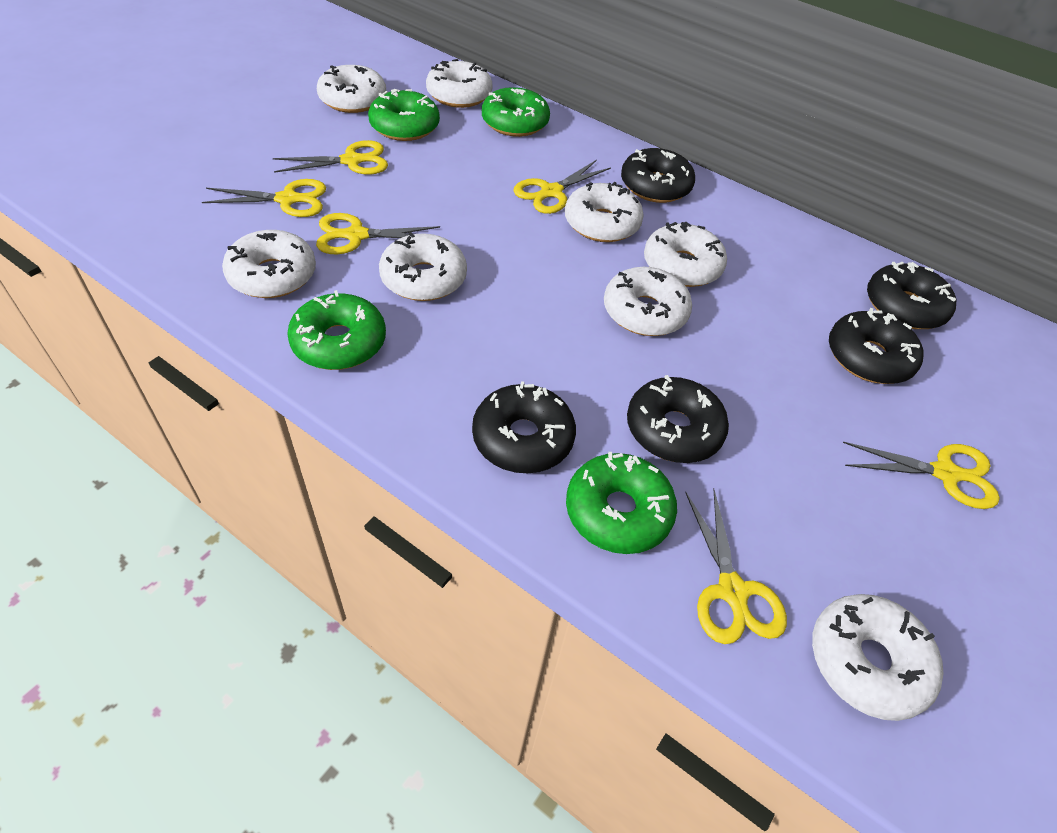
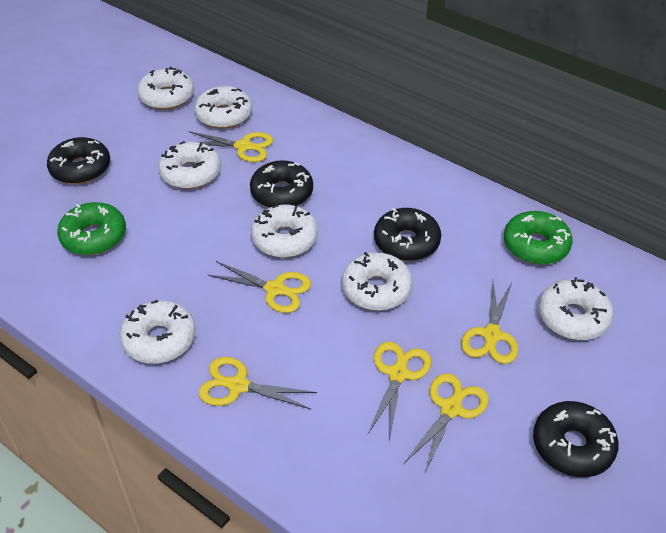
black donut: [472,381,576,473] [621,148,695,203] [627,375,729,463] [829,308,923,384] [867,262,956,329] = 5 -> [47,137,110,184] [250,160,313,208] [374,208,441,261] [533,401,619,477] = 4
green donut: [287,290,386,370] [368,89,440,141] [482,87,550,137] [566,452,677,554] = 4 -> [57,202,126,255] [504,211,573,265] = 2
white donut: [222,230,316,298] [317,65,386,113] [379,232,467,301] [426,59,493,108] [565,182,644,242] [604,267,692,336] [644,222,727,287] [812,594,944,721] = 8 -> [119,300,196,364] [137,67,194,110] [158,141,221,189] [194,86,252,129] [251,204,318,258] [342,252,413,311] [538,277,613,340] = 7

